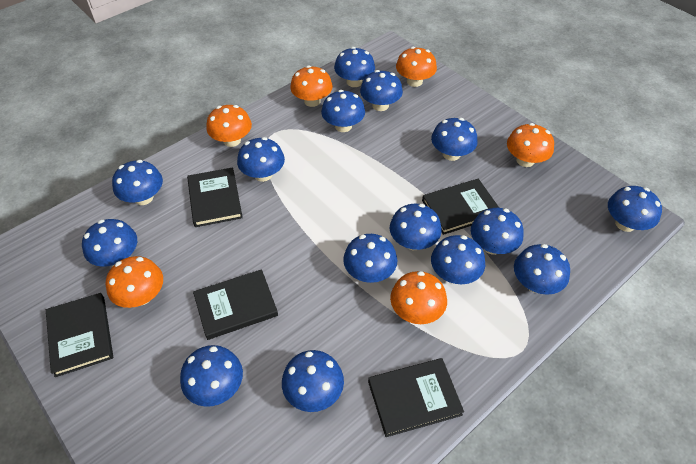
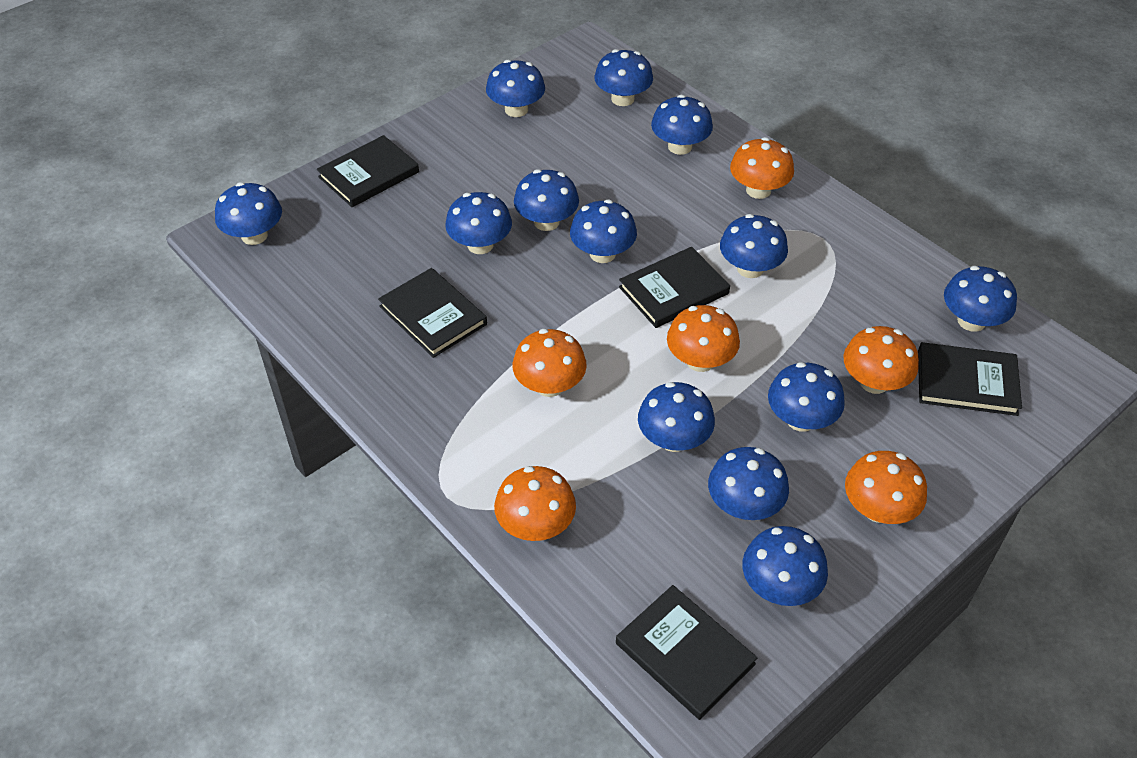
blue mushroom: [82,219,137,267] [112,160,163,205] [180,345,243,407] [237,137,285,182] [282,350,344,412] [321,90,365,132] [334,47,375,87] [343,234,398,283] [360,70,403,111] [390,204,442,250] [431,118,477,161] [431,235,485,284] [471,208,524,255] [514,244,570,295] [608,186,662,232] = 15 -> [215,182,282,245] [445,192,512,254] [486,60,545,117] [514,169,579,231] [570,200,637,263] [595,49,653,106] [638,382,715,452] [651,95,713,155] [708,447,789,520] [720,214,788,278] [742,526,828,606] [768,362,845,432] [944,266,1017,332] = 13

